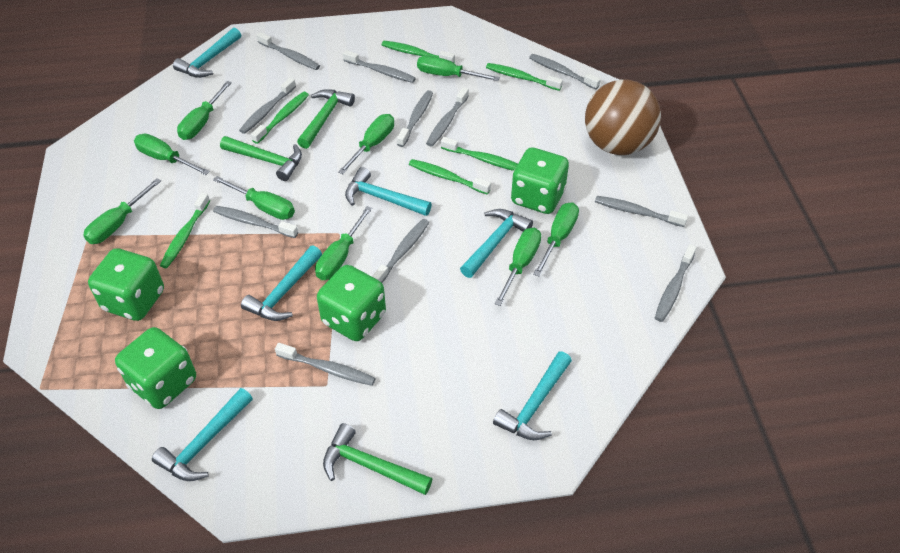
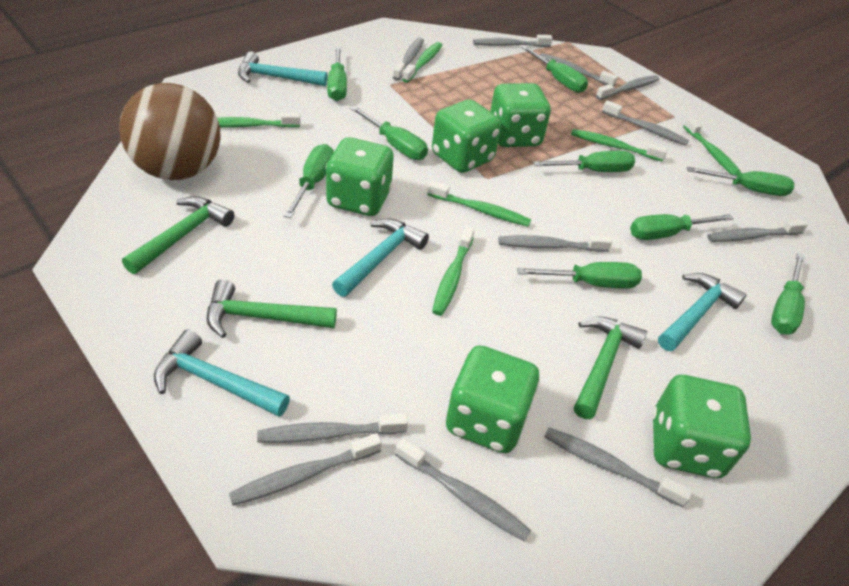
green dice: [88,248,164,321] [115,327,196,409] [317,265,386,341] [511,147,569,214] = 4 -> [326,137,394,216] [432,100,501,173] [446,345,540,453] [490,83,551,147] [652,375,751,478] = 5
turquoise hammer: [152,388,253,481] [173,28,241,78] [241,245,322,321] [345,167,432,216] [460,209,533,278] [493,351,572,440] = 6 -> [154,329,290,417] [238,51,328,86] [332,219,429,297] [658,273,746,351] = 4

